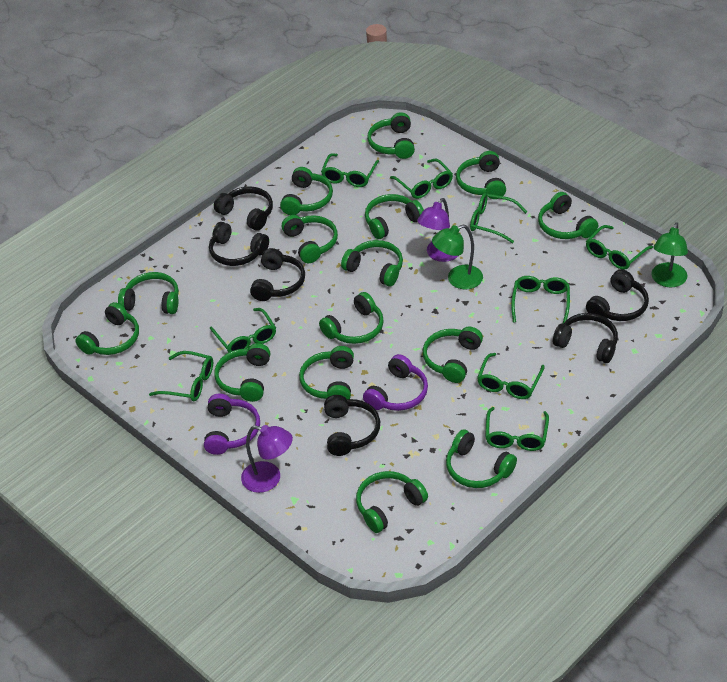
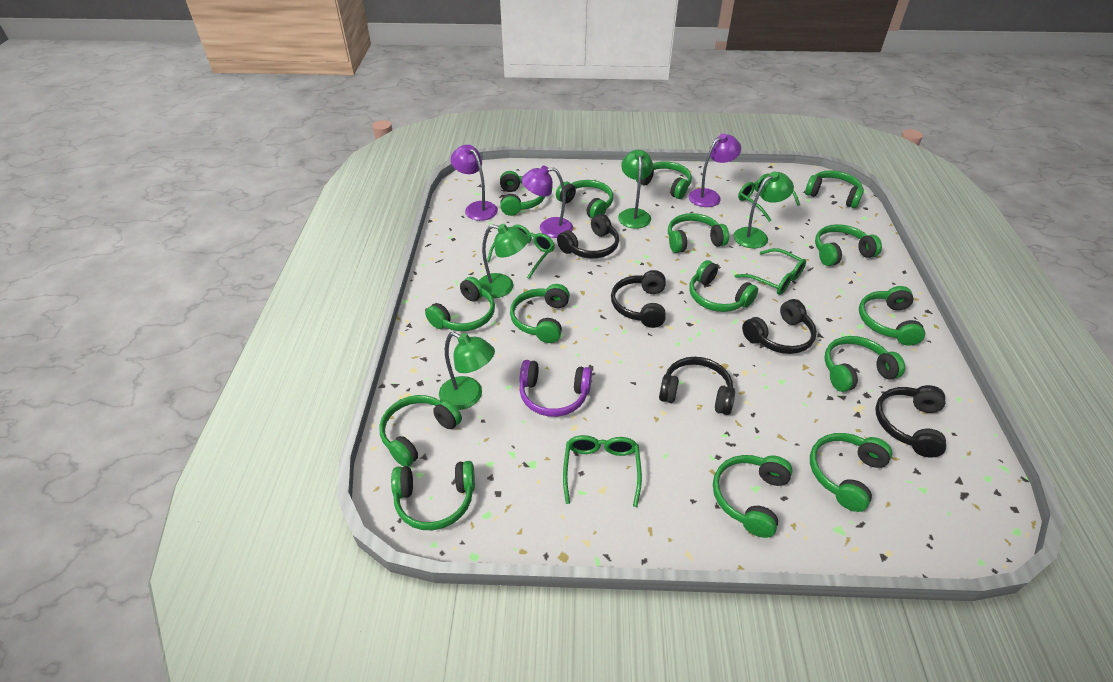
black headphones: [209,222,269,266] [214,186,273,231] [250,248,305,301] [324,395,380,456] [553,313,618,363] [586,269,649,321] = 6 -> [557,214,619,259] [611,270,666,328] [659,357,735,415] [742,299,817,354] [875,385,946,458] = 5
green glasses: [149,351,213,402] [210,308,276,353] [321,153,379,187] [390,159,453,199] [470,193,527,243] [477,353,545,399] [485,407,549,451] [511,276,570,323] [586,225,653,270] = 9 -> [487,224,555,279] [563,435,642,507] [735,248,806,295] [738,174,800,222] = 4
green lamp: [432,225,483,290] [652,223,688,287] = 2 -> [439,332,495,410] [479,224,529,298] [618,150,653,229] [733,172,794,249] = 4
purple headphones: [204,394,260,455] [363,354,428,411] = 2 -> [519,360,592,417] = 1
purple lamp: [241,425,293,493] [417,198,458,262] = 2 -> [451,145,498,221] [521,166,573,238] [688,133,741,207] = 3

